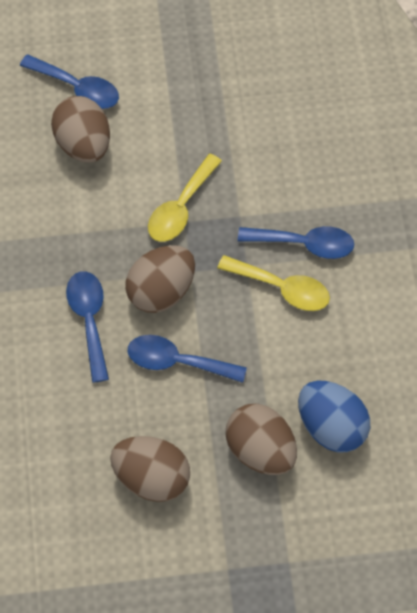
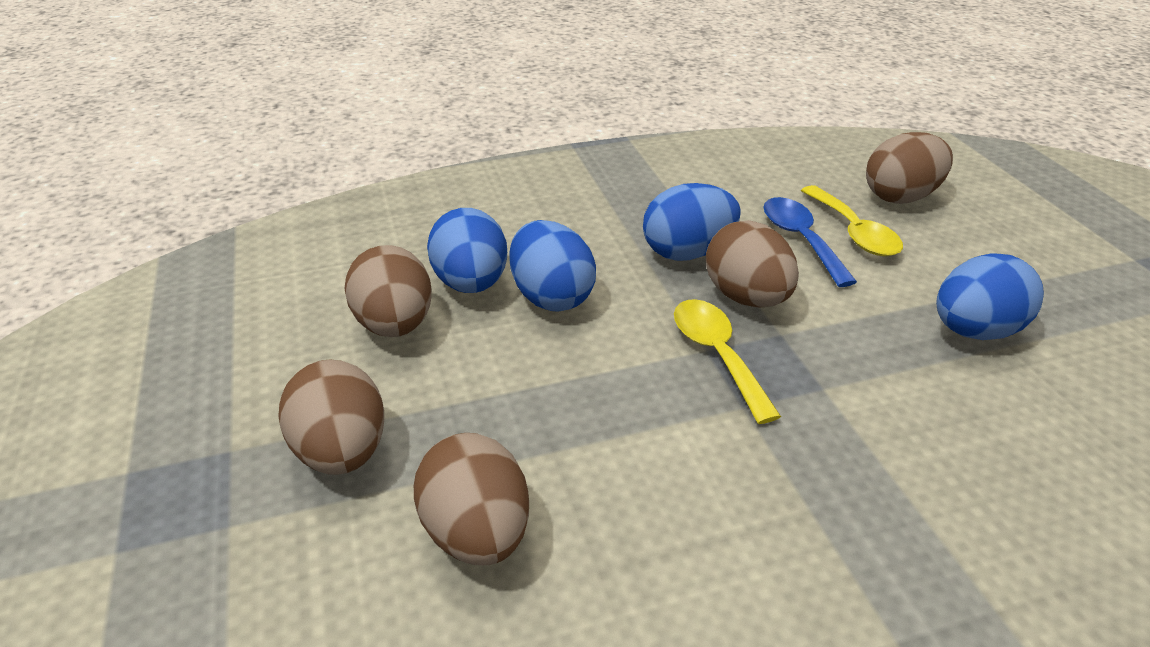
blue egg: [298,381,370,452] = 1 -> [427,208,507,293] [509,220,596,312] [643,183,741,261] [936,253,1044,340] = 4
blue spoon: [20,54,119,109] [66,271,109,383] [128,335,247,383] [238,226,354,259] = 4 -> [763,197,857,287] = 1
brown egg: [51,96,110,163] [110,436,190,502] [125,245,195,313] [225,404,297,475] = 4 -> [279,359,384,475] [345,245,432,337] [414,433,529,565] [706,220,799,307] [866,132,953,204] = 5

